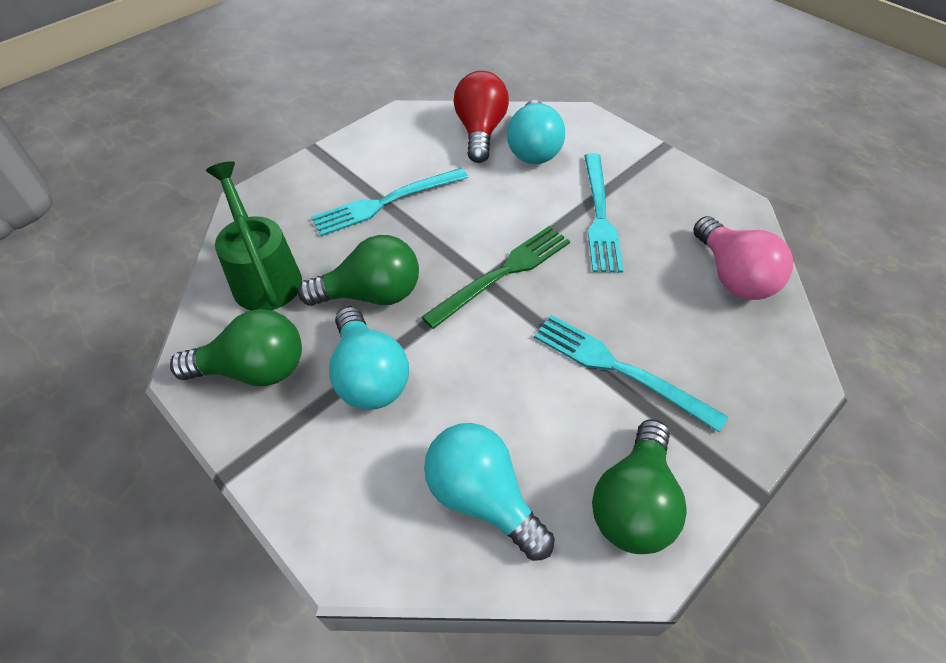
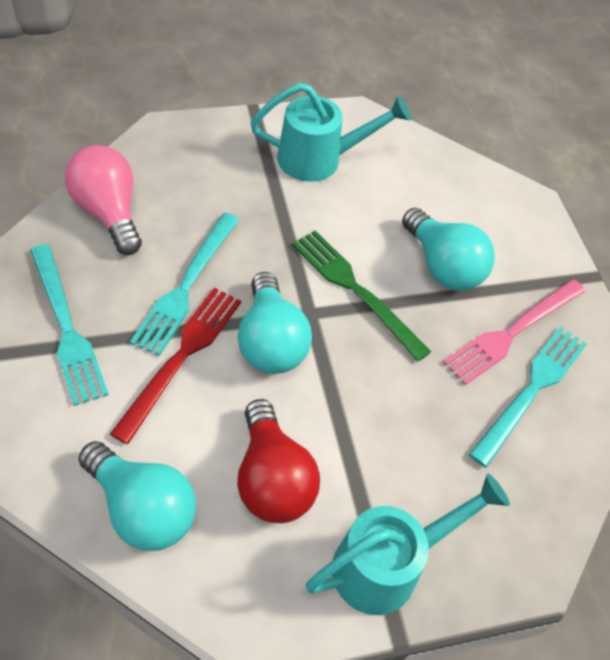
green light bulb: [170,309,302,386] [298,235,419,306] [592,419,687,554] = 3 -> none = 0
green watering can: [206,161,302,310] = 1 -> none = 0
pink fork: none = 0 -> [443,279,585,385] = 1
red fork: none = 0 -> [110,288,241,444] = 1
turquoise watering can: none = 0 -> [250,83,411,182] [306,473,510,615] = 2

